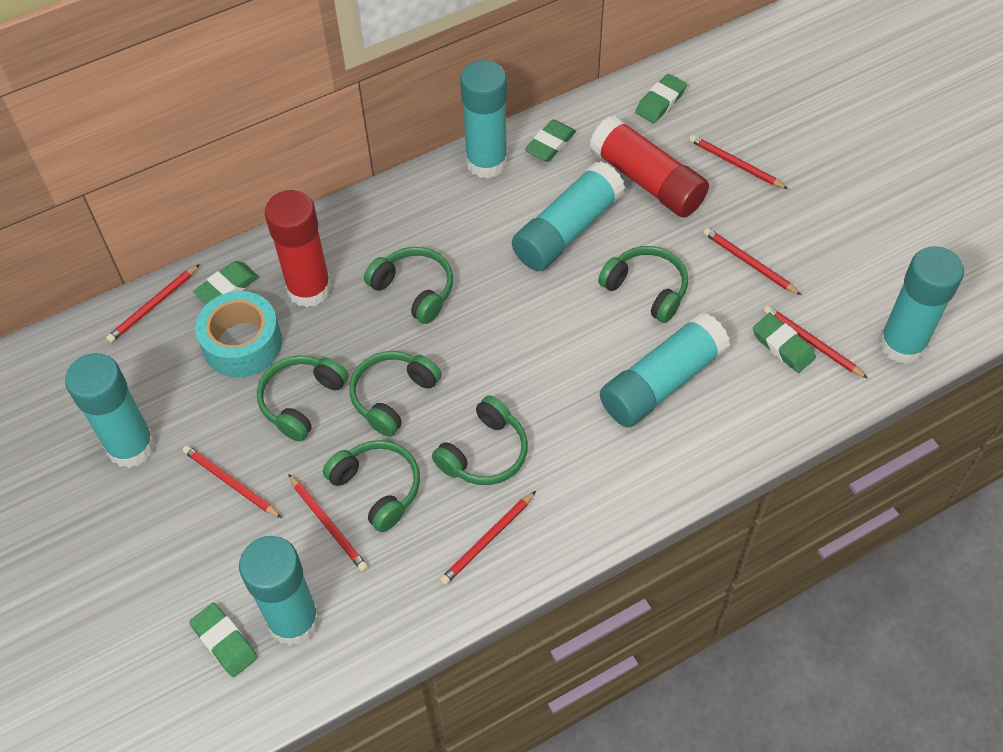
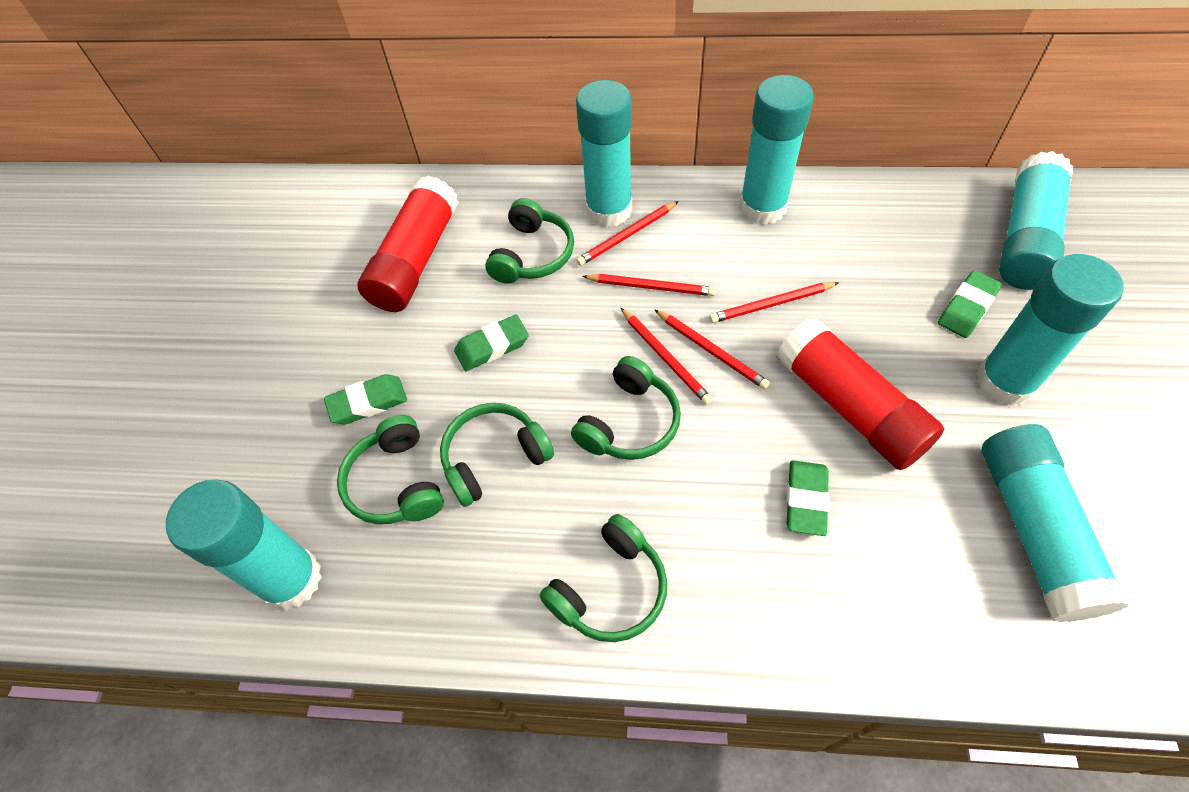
green eraser: [189,603,258,677] [193,261,259,304] [525,119,576,162] [635,74,687,123] [753,313,816,373] = 5 -> [324,374,407,424] [454,315,529,371] [787,460,830,536] [938,270,1002,338] = 4
green headphones: [257,355,349,441] [323,440,420,532] [349,351,442,437] [364,247,453,324] [432,395,528,485] [598,246,688,323] = 6 -> [337,415,444,524] [440,403,554,507] [485,198,574,284] [540,514,667,642] [571,356,681,460] = 5
red pencil: [106,264,200,343] [183,445,282,518] [288,474,368,571] [440,491,536,585] [689,135,788,189] [703,228,801,295] [763,305,868,379] = 7 -> [576,201,679,266] [582,274,716,296] [621,308,713,405] [654,309,770,390] [709,282,839,323] = 5
turquoise tape: [195,291,282,377] = 1 -> none = 0

